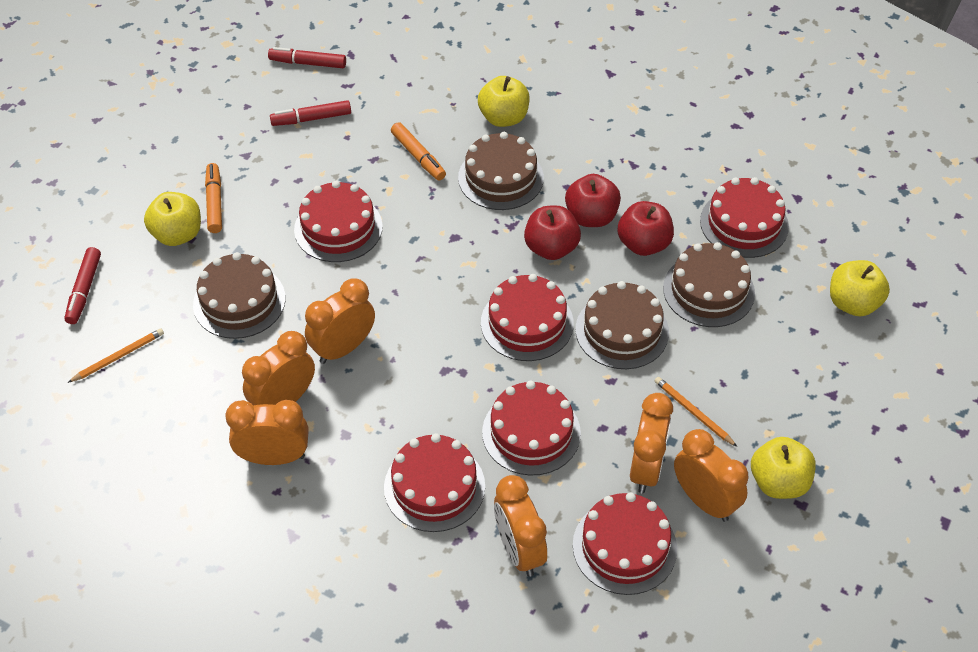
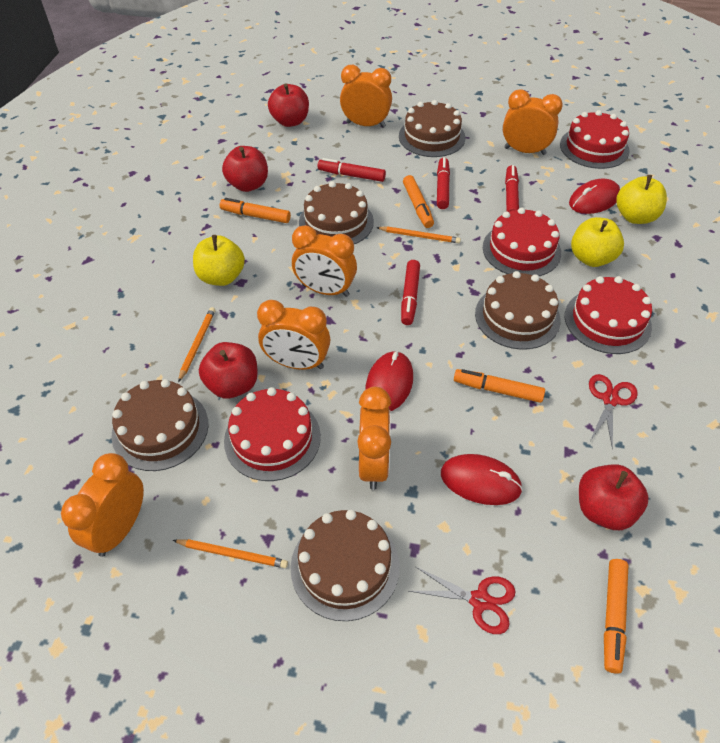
brown cake: [193,252,286,339] [458,132,544,210] [576,281,669,369] [663,242,755,327] = 4 -> [112,379,209,471] [291,510,400,621] [299,181,374,244] [399,100,466,157] [475,271,561,350] = 5
orange marker: [205,163,222,233] [391,122,446,180] = 2 -> [220,198,291,223] [403,175,434,228] [454,369,545,403] [604,559,628,674] = 4
orange pencil: [67,328,164,383] [655,377,737,447] = 2 -> [173,539,288,568] [178,307,215,382] [376,226,461,243] = 3
red apple: [524,206,581,260] [565,174,621,227] [617,201,674,256] = 3 -> [199,342,258,399] [222,146,268,192] [268,83,309,127] [579,465,648,530] = 4
red cake: [294,181,383,262] [384,433,485,532] [481,274,574,361] [482,380,581,475] [573,492,677,595] [700,177,789,258] = 6 -> [224,387,321,481] [483,207,561,276] [560,110,630,169] [565,276,652,354] = 4
red marker: [64,247,101,324] [268,47,346,68] [270,100,351,126] = 3 -> [317,158,386,182] [401,260,420,325] [437,157,450,209] [505,165,519,212] = 4
red mouse: none = 0 -> [365,351,413,411] [441,454,523,505] [569,178,620,214] = 3
red scissors: none = 0 -> [409,567,516,634] [589,374,638,450] = 2
yellow apple: [144,192,201,246] [478,76,530,127] [751,437,816,499] [830,260,890,316] = 4 -> [193,235,245,286] [571,217,624,267] [616,175,667,224] = 3

